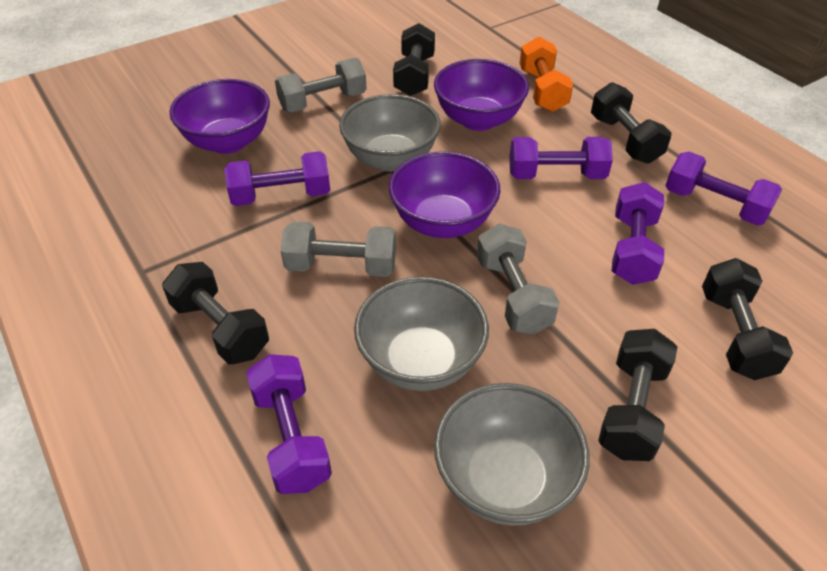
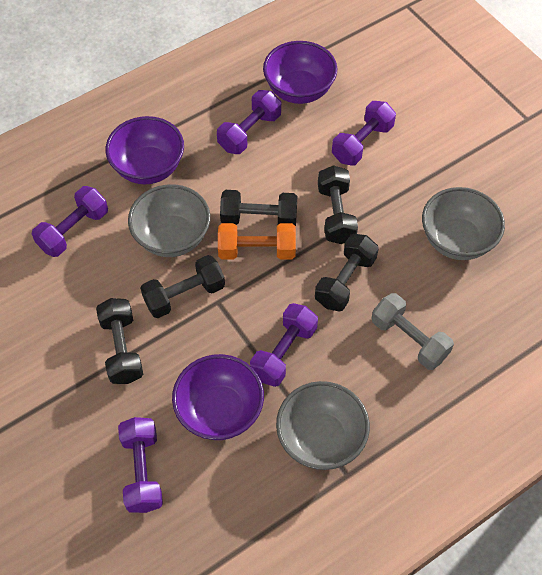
grey dumbbell: [275,58,367,112] [281,221,396,277] [477,224,559,335] = 3 -> [371,293,454,370] = 1

